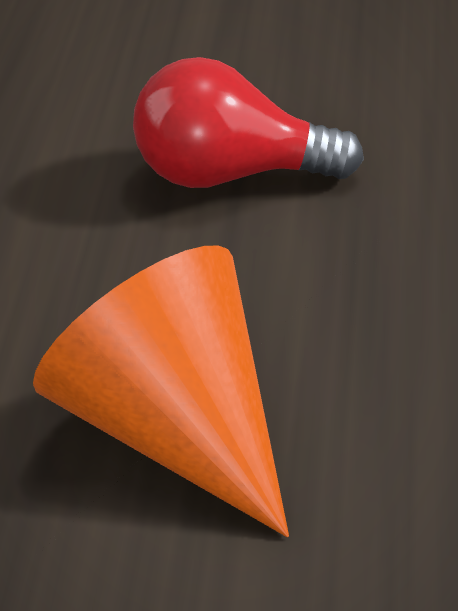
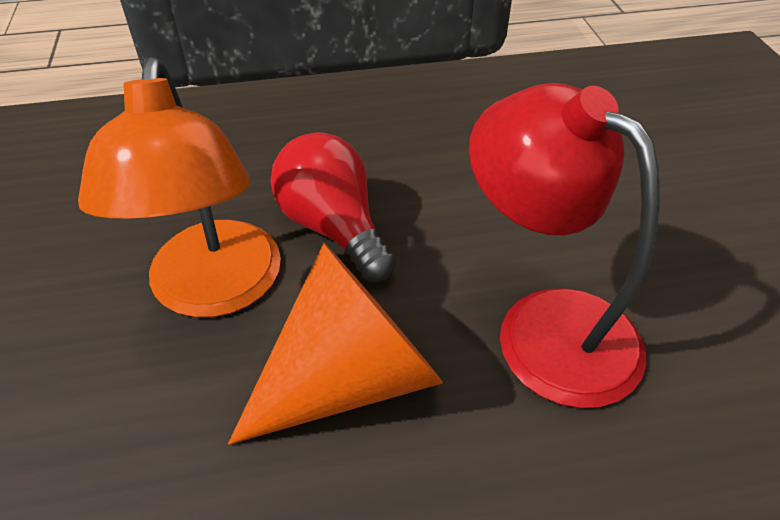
orange lamp: none = 0 -> [78,57,281,318] = 1
red lamp: none = 0 -> [469,83,660,408] = 1

